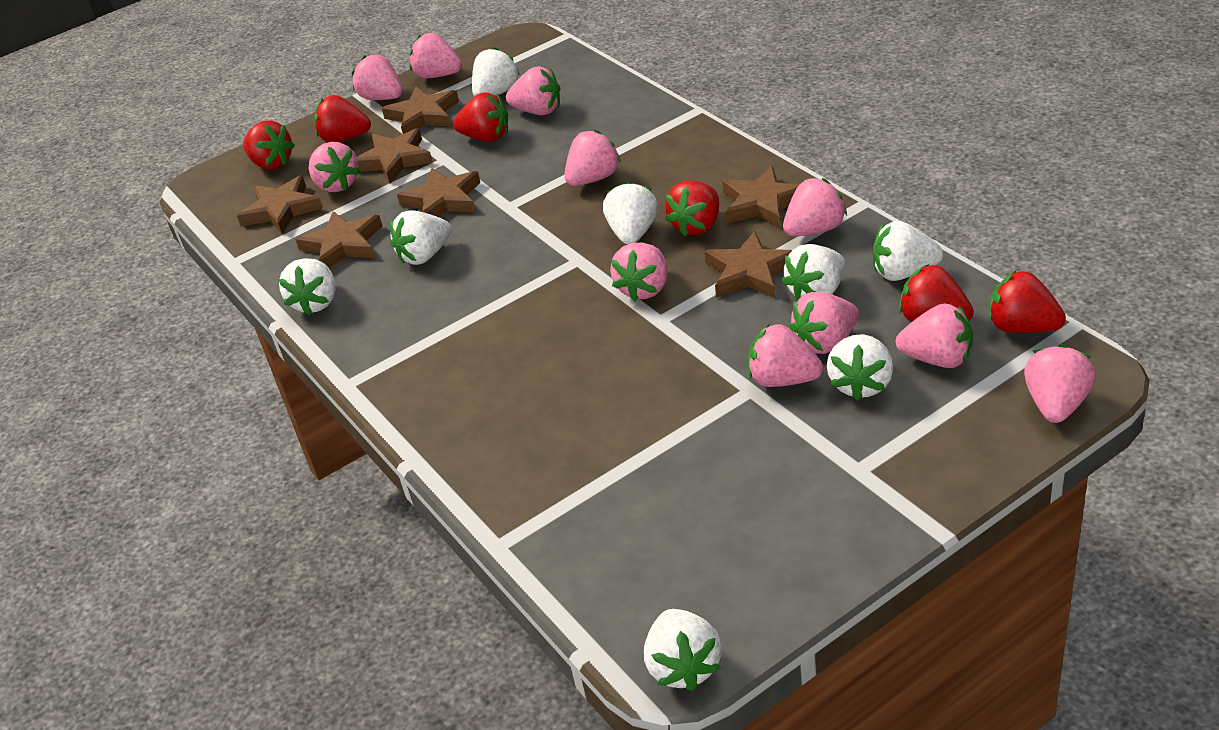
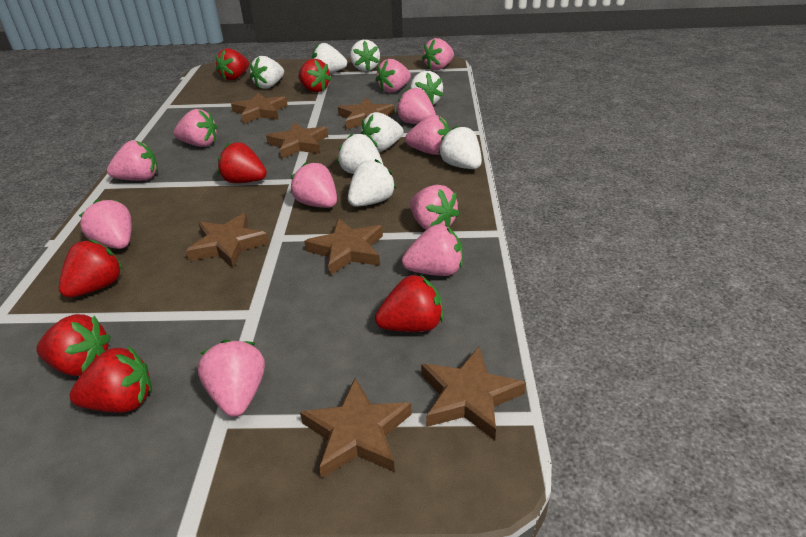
red strawberry: [243,121,295,169] [314,95,371,143] [453,92,508,142] [665,180,719,236] [899,264,974,322] [989,271,1066,333] = 6 -> [36,314,111,376] [59,239,123,298] [69,346,152,413] [216,48,249,80] [218,142,267,183] [298,59,332,92] [375,274,443,332] = 7

